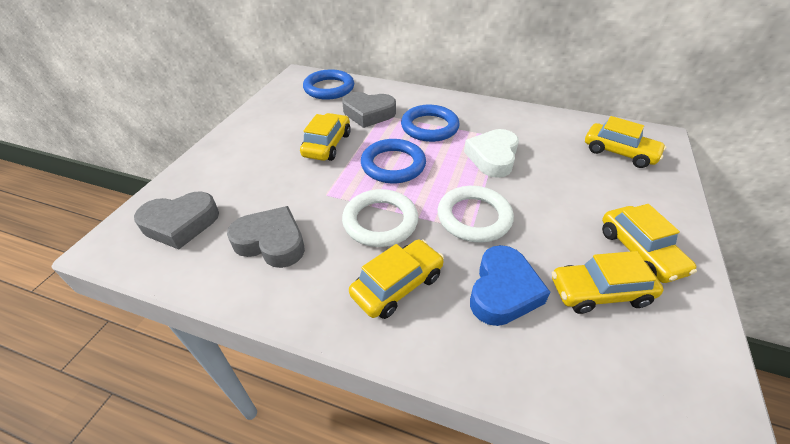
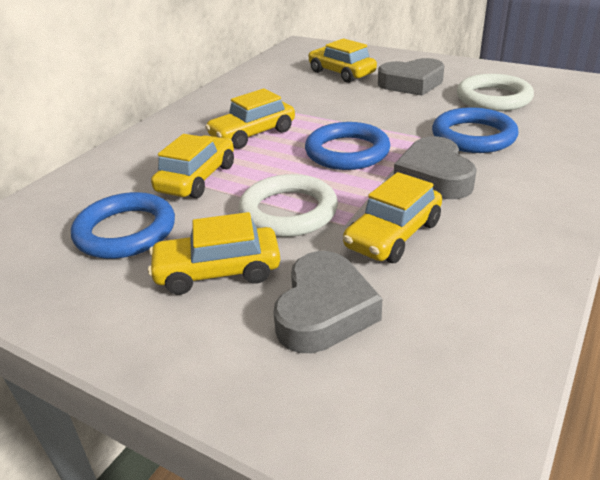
blue heart: [470,245,551,326] = 1 -> none = 0
white heart: [464,129,519,178] = 1 -> none = 0

